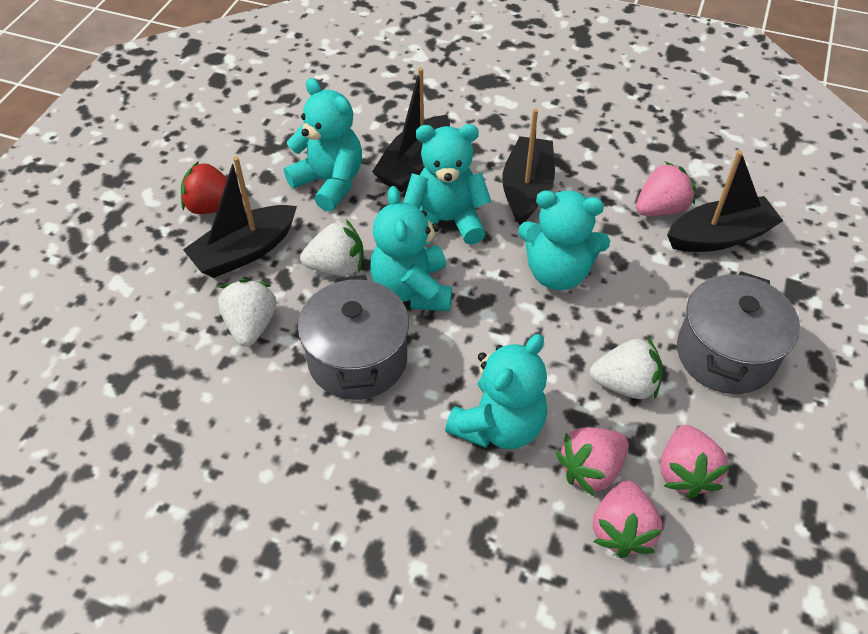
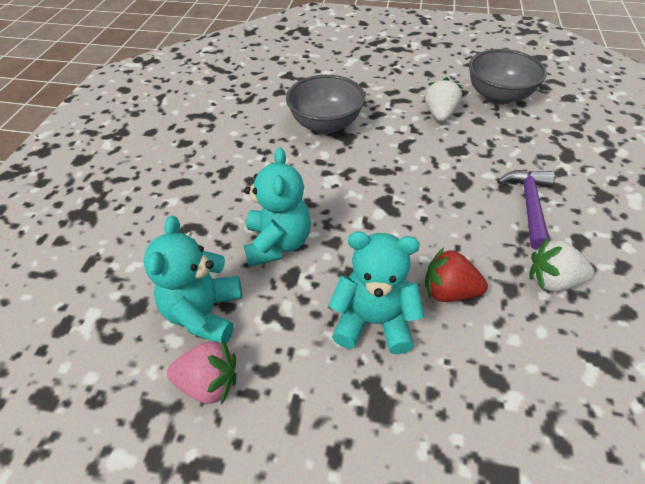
black boat: [183,156,297,278] [372,68,450,192] [502,108,555,225] [667,151,783,252] = 4 -> none = 0
grey bowl: none = 0 -> [286,75,365,134] [469,49,547,105] = 2
grey pot: [298,275,409,400] [677,271,800,394] = 2 -> none = 0
pink strawberry: [556,427,629,496] [593,480,662,558] [636,161,696,216] [660,425,730,498] = 4 -> [167,340,236,405] = 1
purple hammer: none = 0 -> [497,170,554,250] = 1
turquoise teddy bear: [284,78,362,212] [370,186,452,311] [403,124,492,245] [445,334,547,449] [518,190,610,290] = 5 -> [144,216,242,344] [244,148,311,267] [328,232,424,354] = 3
white strawberry: [218,279,276,347] [300,220,364,276] [590,337,663,399] = 3 -> [425,77,462,122] [529,238,595,292] = 2

